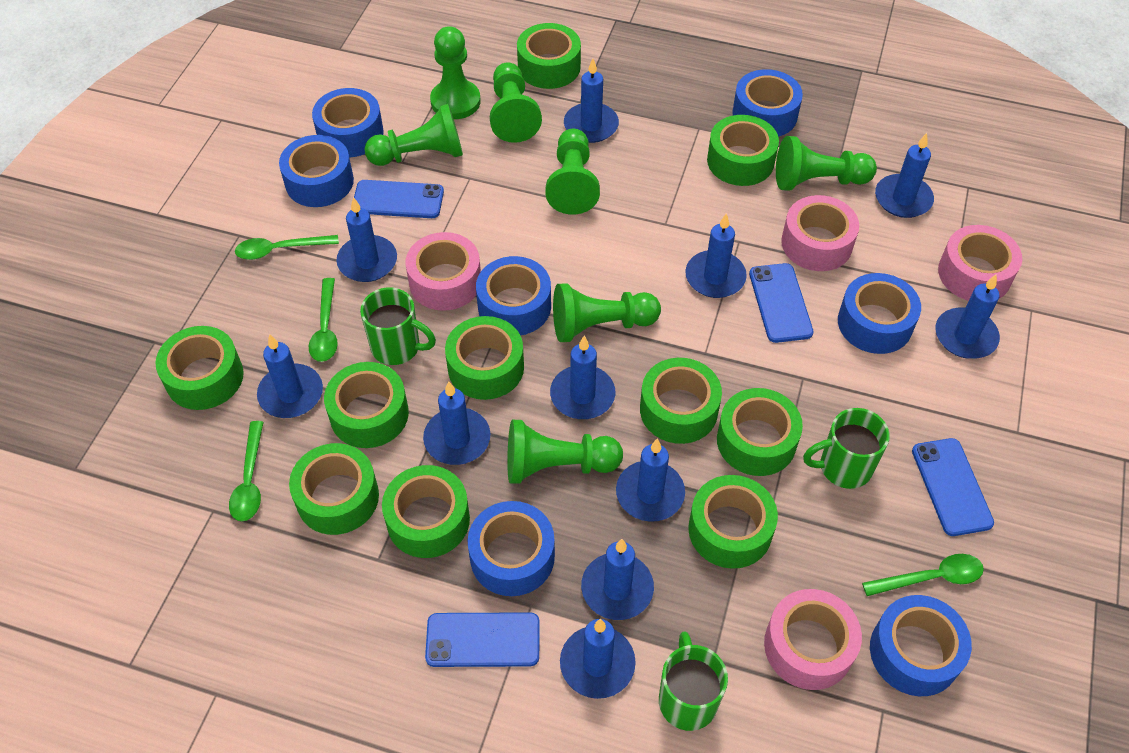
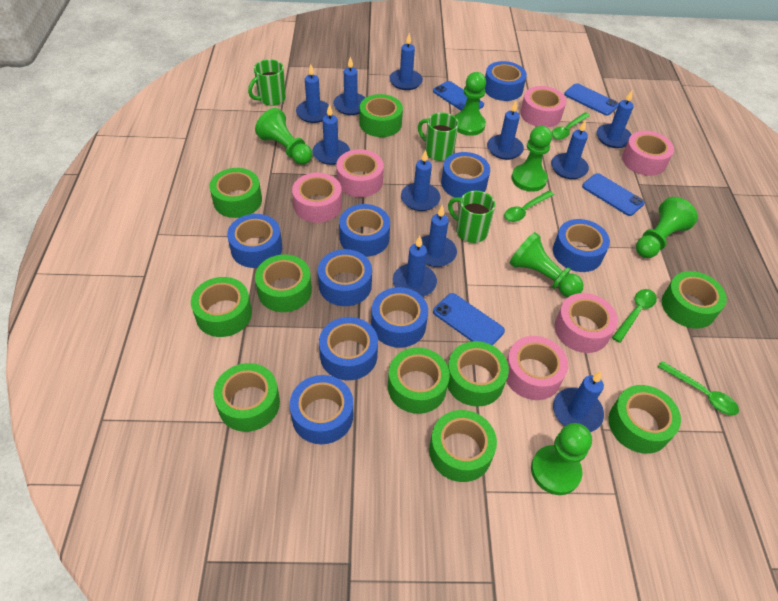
blue tape: [279,135,354,207] [312,88,384,158] [468,501,555,596] [476,256,551,335] [732,69,803,137] [838,273,921,354] [870,595,972,696] = 7 -> [227,214,282,268] [290,375,353,444] [318,249,372,306] [319,317,378,380] [339,204,390,257] [371,287,428,348] [441,152,490,198] [484,61,527,101] [553,219,610,272] = 9
green pawn: [364,104,463,166] [430,26,480,119] [490,62,542,143] [507,420,623,484] [545,129,600,215] [553,283,661,342] [776,136,877,191] = 7 -> [255,108,312,165] [455,72,486,136] [510,232,584,297] [512,126,552,192] [531,423,592,495] [636,197,698,258] = 6
pink tape: [406,232,481,311] [764,589,862,690] [781,195,859,271] [938,225,1022,301] = 4 -> [292,173,342,223] [336,149,384,197] [506,336,568,400] [520,86,566,127] [555,293,618,353] [622,131,674,176] = 6

